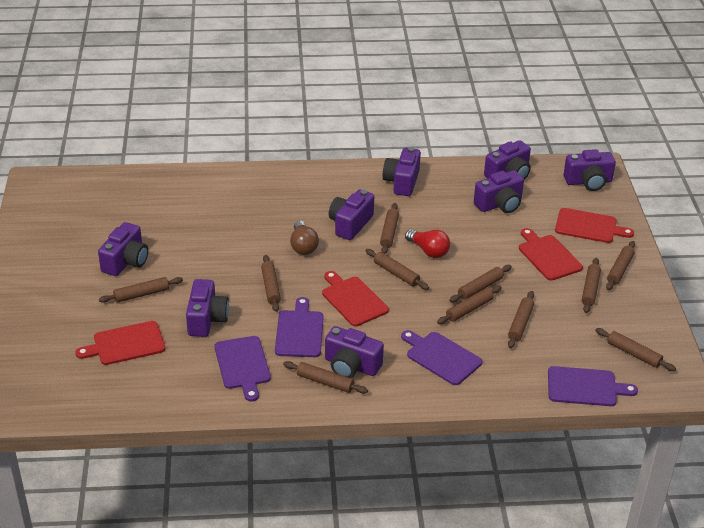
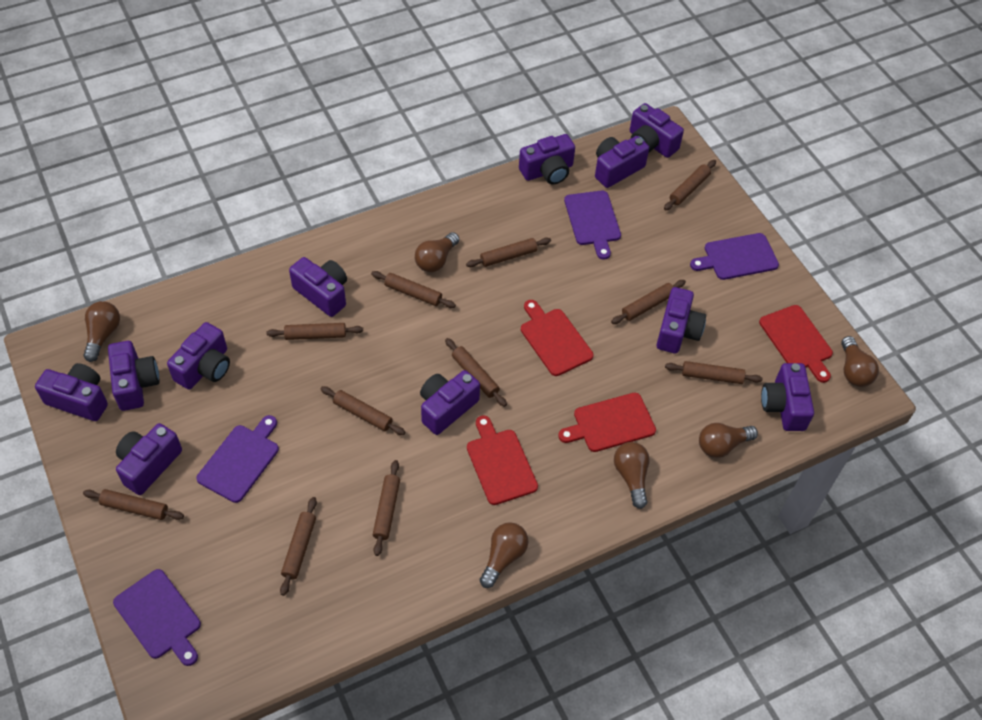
brown light bulb: [290,221,319,255] = 1 -> [83,301,120,362] [415,232,459,272] [480,522,528,588] [614,442,650,509] [699,423,758,458] [841,336,879,387] = 6
purple camera: [98,222,148,276] [186,279,229,337] [325,326,384,378] [329,189,374,240] [383,147,421,196] [474,170,524,213] [484,140,531,179] [563,149,616,191] = 8 -> [35,363,108,421] [108,341,159,411] [116,423,182,495] [167,322,230,390] [289,257,347,317] [420,370,480,435] [519,134,575,184] [595,136,649,188] [630,103,684,158] [656,287,706,353] [761,363,814,431] = 11
red light bulb: [405,229,450,258] = 1 -> none = 0

